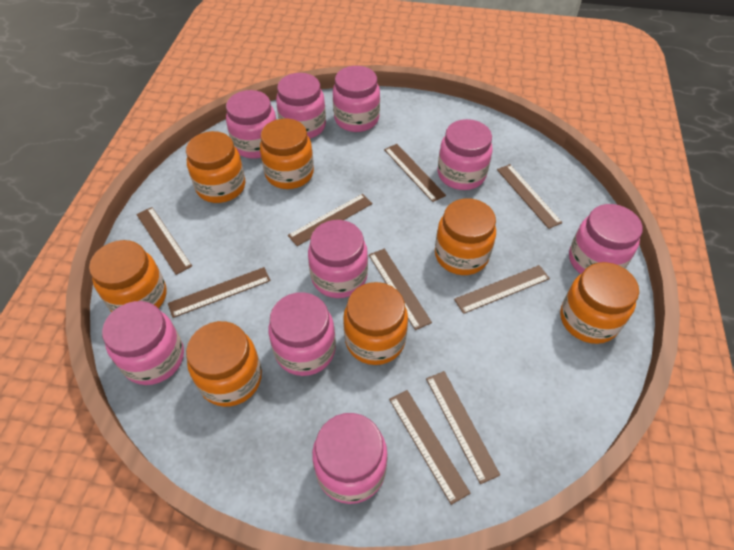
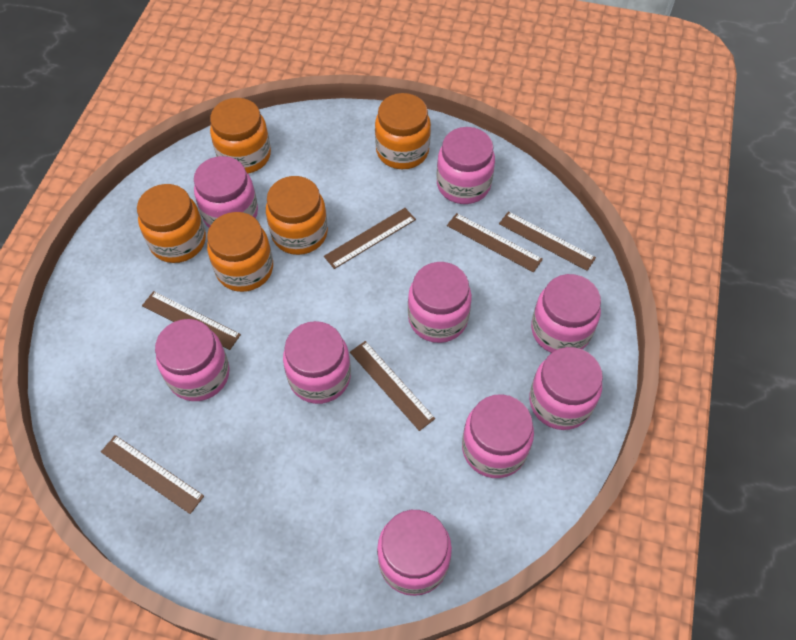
brown ruler: [136,207,192,275] [168,267,271,318] [288,194,373,246] [369,249,432,330] [384,144,446,202] [389,390,470,505] [426,371,500,484] [454,265,550,314] [497,164,563,229] = 9 -> [101,435,204,514] [142,291,241,350] [324,208,416,269] [350,341,435,431] [447,213,543,272] [499,211,596,271] = 6
orange jar: [89,240,166,312] [186,131,245,203] [186,321,262,407] [260,119,314,189] [343,282,408,365] [435,198,496,275] [560,262,639,344] = 7 -> [137,184,206,263] [207,212,273,292] [210,98,271,174] [266,176,328,255] [375,93,431,169] = 5

